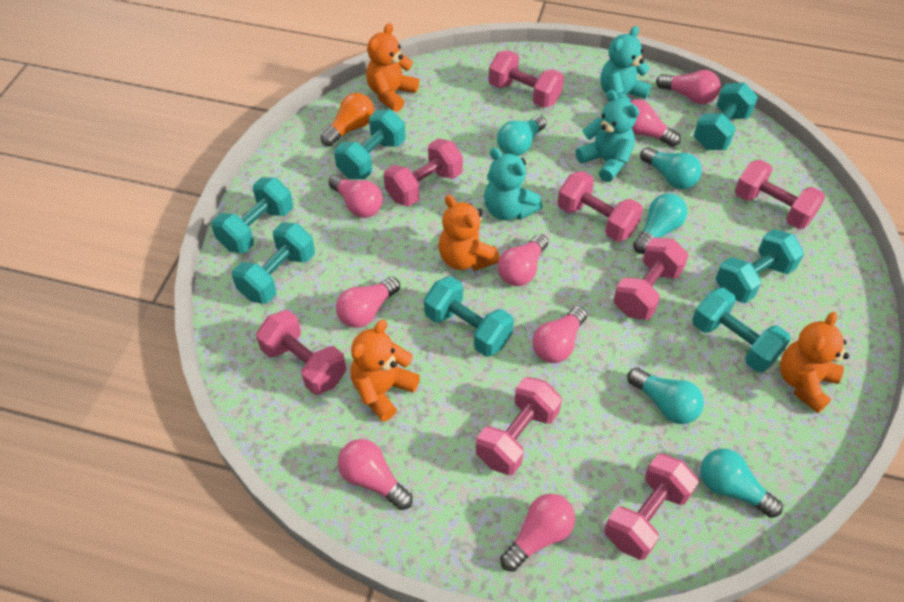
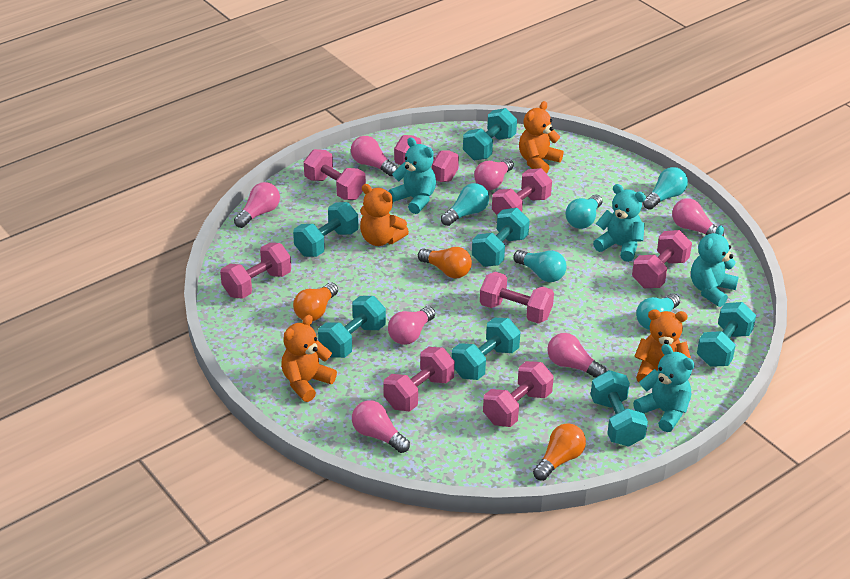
orange light bulb: [321,93,374,147] = 1 -> [293,283,338,321] [418,247,472,278] [533,423,586,481] = 3
pink light bulb: [329,174,383,218] [336,277,400,328] [338,439,413,510] [498,234,548,286] [500,494,575,572] [533,306,587,363] [630,99,681,147] [656,70,721,104] = 8 -> [234,182,280,228] [351,136,398,176] [352,400,410,453] [388,306,435,345] [474,159,514,190] [547,333,607,378] [672,199,724,237] = 7
turquoise teddy bear: [484,148,543,220] [575,90,639,182] [600,26,652,101] = 3 -> [389,138,436,214] [593,184,646,262] [633,344,695,432] [691,225,739,307] = 4

